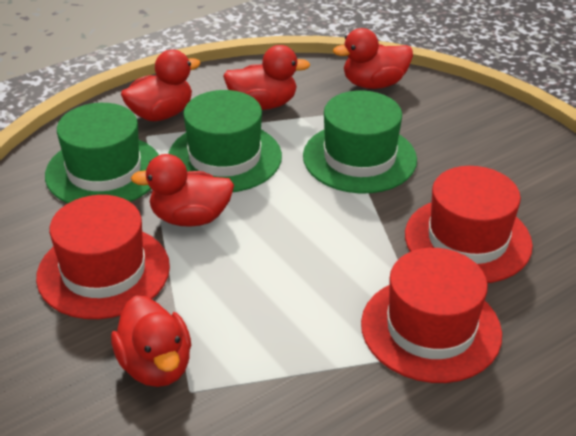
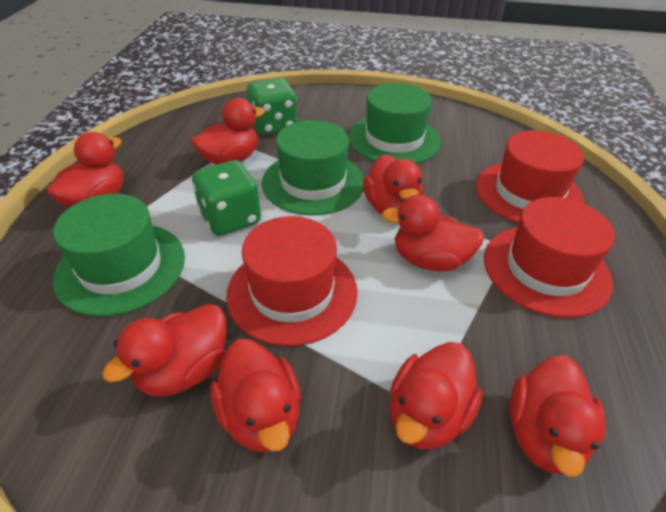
green dice: none = 0 -> [192,160,261,236] [247,78,297,135] = 2
red duck: [111,295,191,387] [121,50,201,121] [131,154,234,227] [223,45,311,110] [333,28,413,89] = 5 -> [47,132,123,207] [102,304,227,397] [191,98,265,165] [211,339,301,453] [363,154,423,215] [382,195,484,271] [390,342,483,449] [510,355,606,477] = 8

